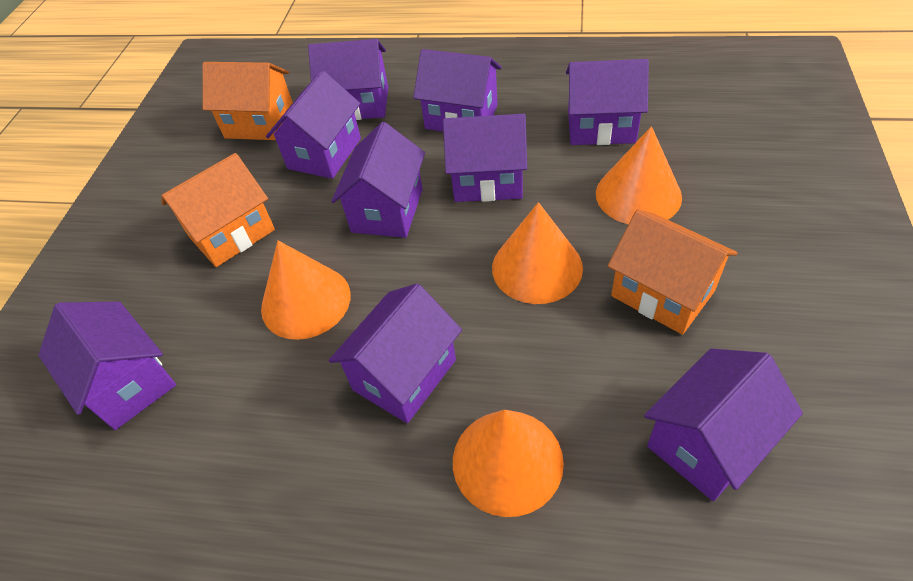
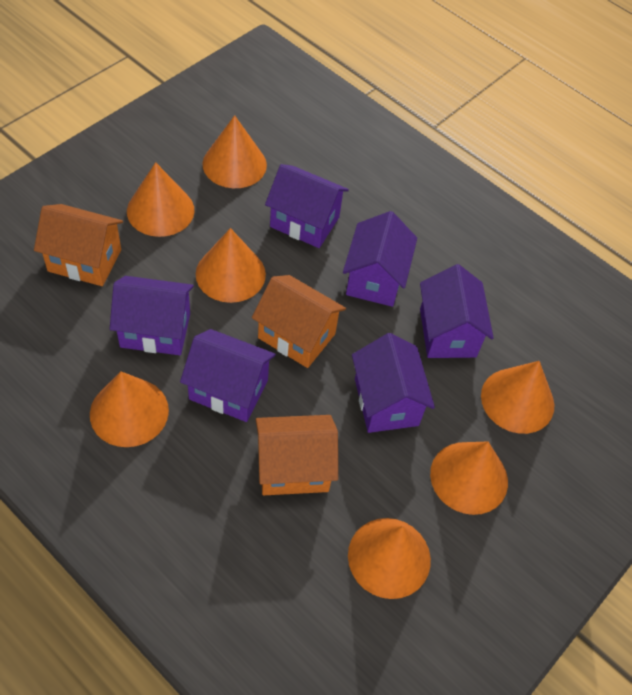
orange cone: [261,240,351,340] [453,410,564,517] [492,202,583,304] [596,126,682,224] = 4 -> [90,371,169,447] [127,162,195,237] [196,228,266,303] [202,115,267,188] [348,518,431,599] [430,442,508,515] [481,361,554,434] = 7
purple house: [39,302,176,430] [266,70,361,179] [308,39,388,120] [329,283,462,423] [331,122,425,238] [413,49,502,131] [443,114,527,202] [566,59,649,145] [644,349,803,501] = 9 -> [110,276,194,355] [180,329,276,422] [265,164,349,248] [343,211,417,307] [352,333,435,433] [420,264,494,358] = 6

